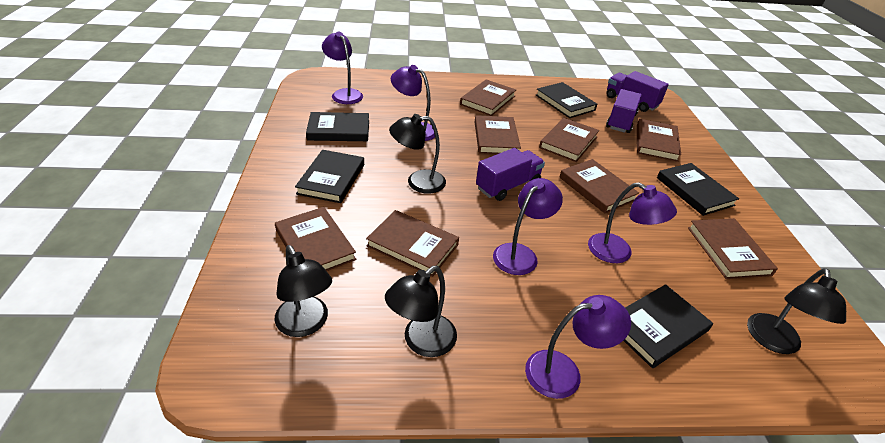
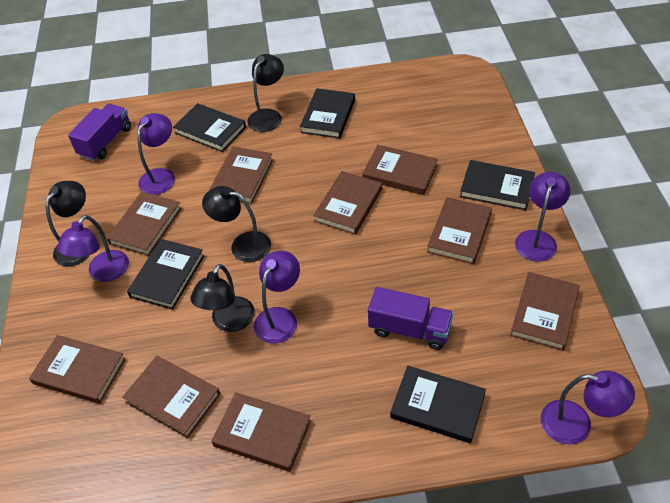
brown book: [275,207,356,271] [366,210,459,277] [460,79,516,116] [475,115,521,154] [539,118,599,162] [559,159,639,213] [637,119,681,162] [688,218,778,279] = 8 -> [29,335,126,404] [107,192,182,256] [122,356,220,438] [209,147,273,204] [212,392,311,472] [313,171,382,235] [362,145,438,195] [427,197,492,264] [510,272,580,351] = 9
purple truck: [476,148,545,201] [606,71,669,112] [606,89,642,133] = 3 -> [68,104,131,161] [368,287,454,350] = 2

